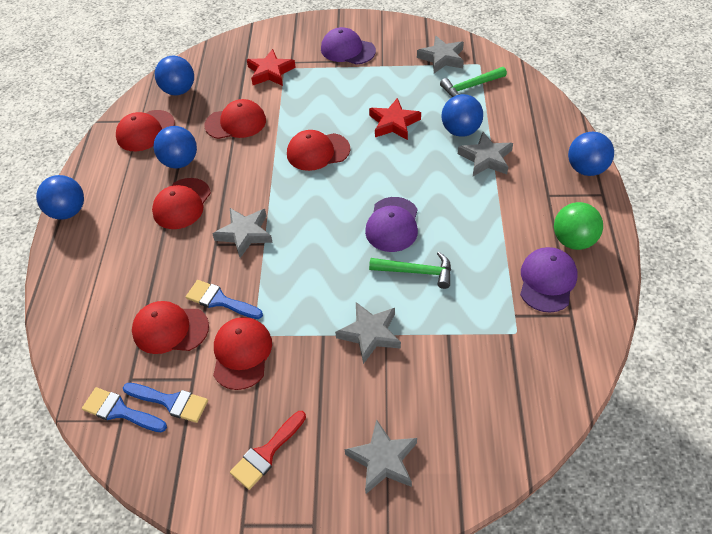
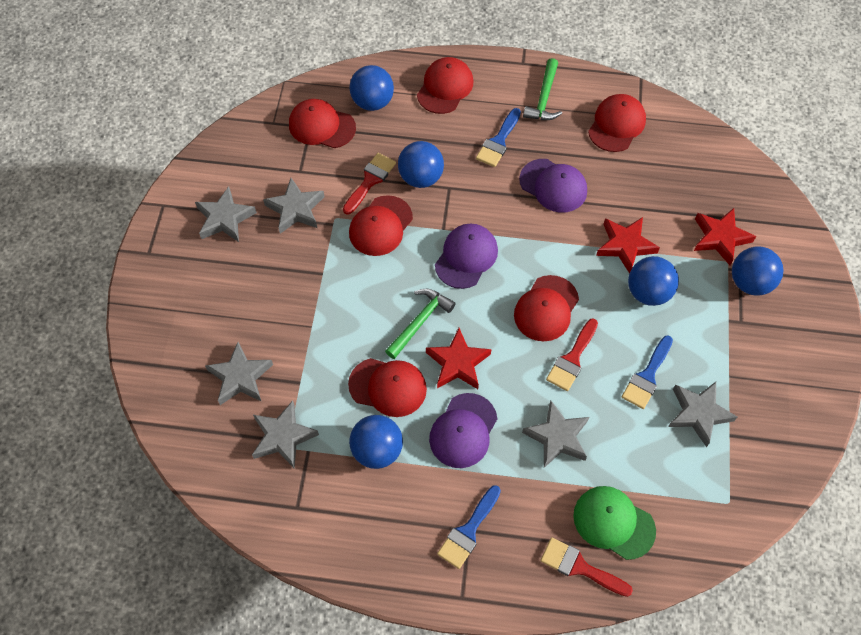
green ball: [554,202,603,250] = 1 -> none = 0
green cap: none = 0 -> [573,486,656,560] = 1
grey star: [213,208,273,258] [335,302,401,364] [345,419,417,494] [417,36,464,73] [458,132,513,176] = 5 -> [195,187,257,242] [205,342,273,405] [252,401,319,468] [263,178,325,234] [522,400,589,468] [668,382,737,447] = 6
red brush: [230,411,306,490] = 1 -> [343,153,396,215] [540,537,633,597] [546,318,598,391] = 3
red star: [247,49,296,86] [369,98,421,140] = 2 -> [426,328,491,389] [596,217,660,274] [694,208,756,265] = 3

